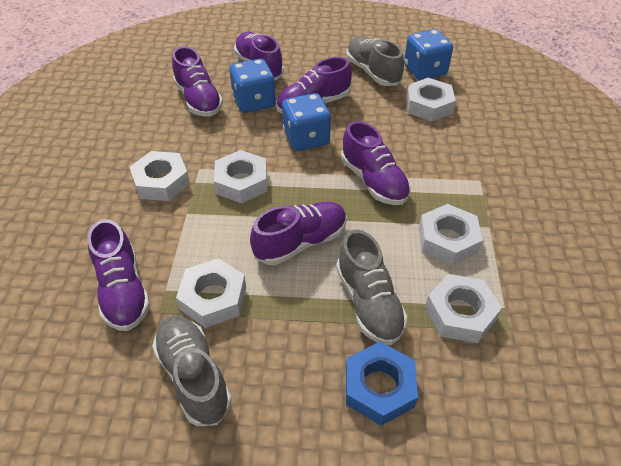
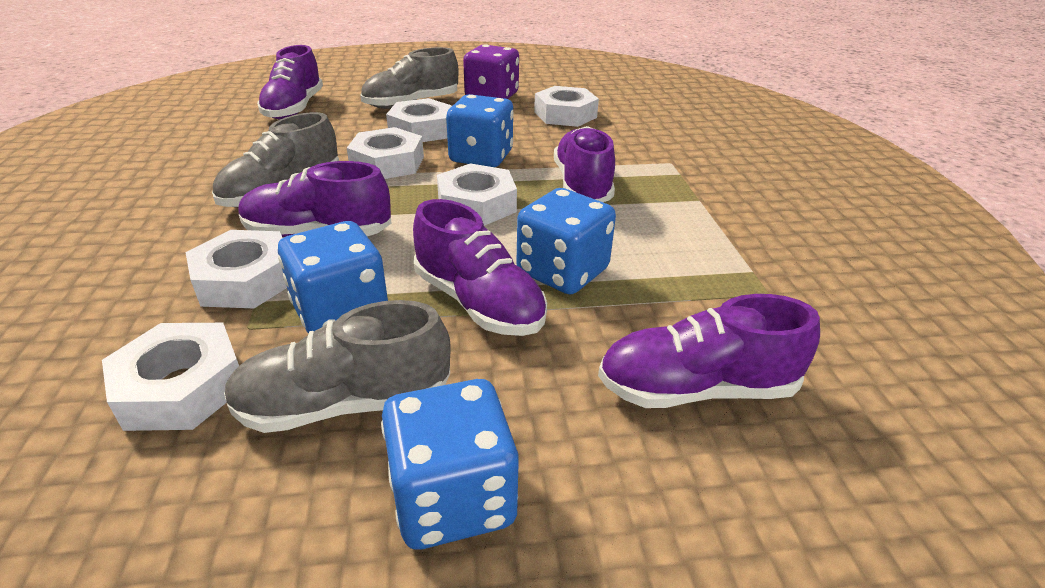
blue dice: [230,59,276,113] [282,93,331,151] [404,29,453,80] = 3 -> [278,221,388,334] [381,379,519,549] [446,94,514,167] [517,188,616,294] = 4
blue nut: [346,342,418,425] = 1 -> none = 0
purple dice: none = 0 -> [463,44,519,99] = 1
purple shoe: [87,219,150,331] [172,46,223,117] [234,32,284,80] [250,202,347,265] [276,57,352,113] [341,121,411,205] = 6 -> [238,161,391,237] [257,45,323,120] [413,199,547,336] [554,126,615,202] [598,294,820,408] = 5

